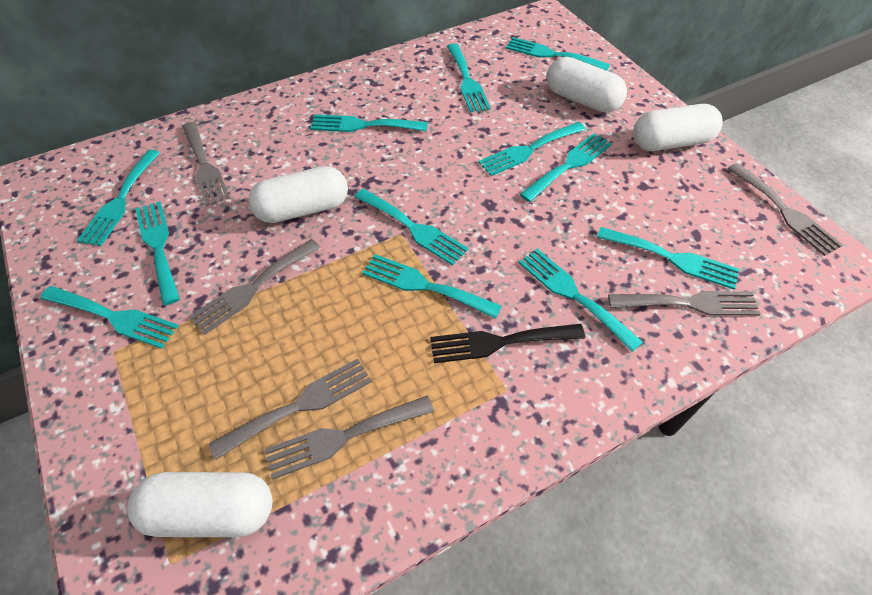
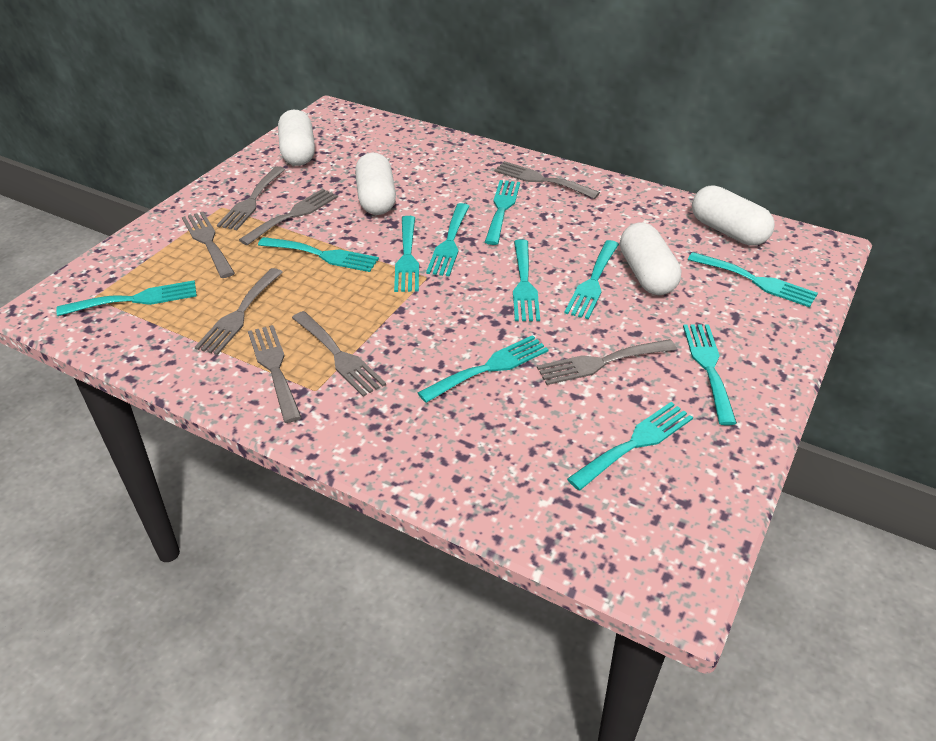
black fork: [430,324,585,363] = 1 -> none = 0
grey fork: [182,122,230,206] [189,239,320,335] [208,358,372,460] [265,396,434,480] [608,291,761,316] [727,163,843,256] = 6 -> [182,212,235,278] [195,268,283,355] [217,166,286,230] [239,189,338,245] [248,325,302,423] [292,311,386,397] [494,161,600,199] [537,339,677,385] = 8
turquoise fork: [40,286,178,349] [77,150,160,246] [135,201,180,305] [310,114,428,132] [355,189,469,265] [362,254,502,319] [447,43,491,113] [478,122,586,176] [506,37,610,71] [519,249,643,352] [520,133,612,202] [597,227,740,290] = 12 -> [56,280,197,316] [258,237,379,272] [394,216,419,292] [418,335,549,403] [426,203,469,277] [485,180,520,245] [513,239,540,321] [565,240,619,319] [567,402,693,490] [683,324,737,425] [688,252,818,307] = 11

